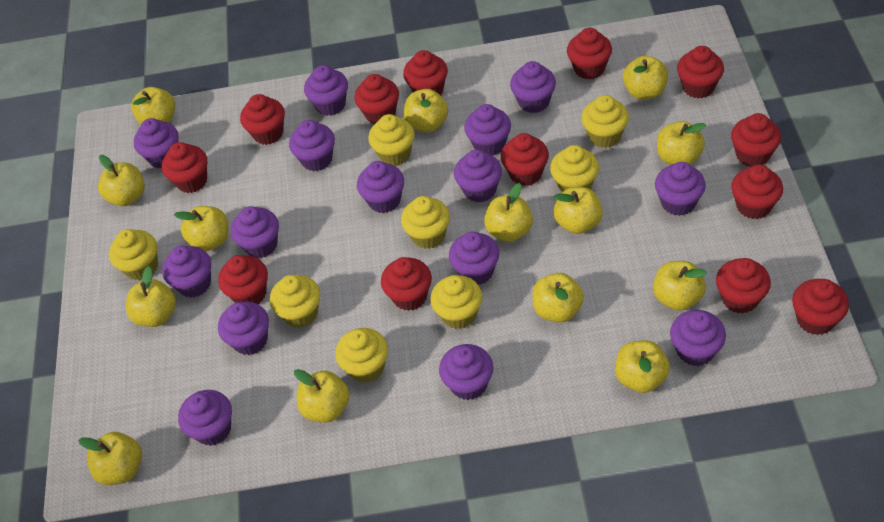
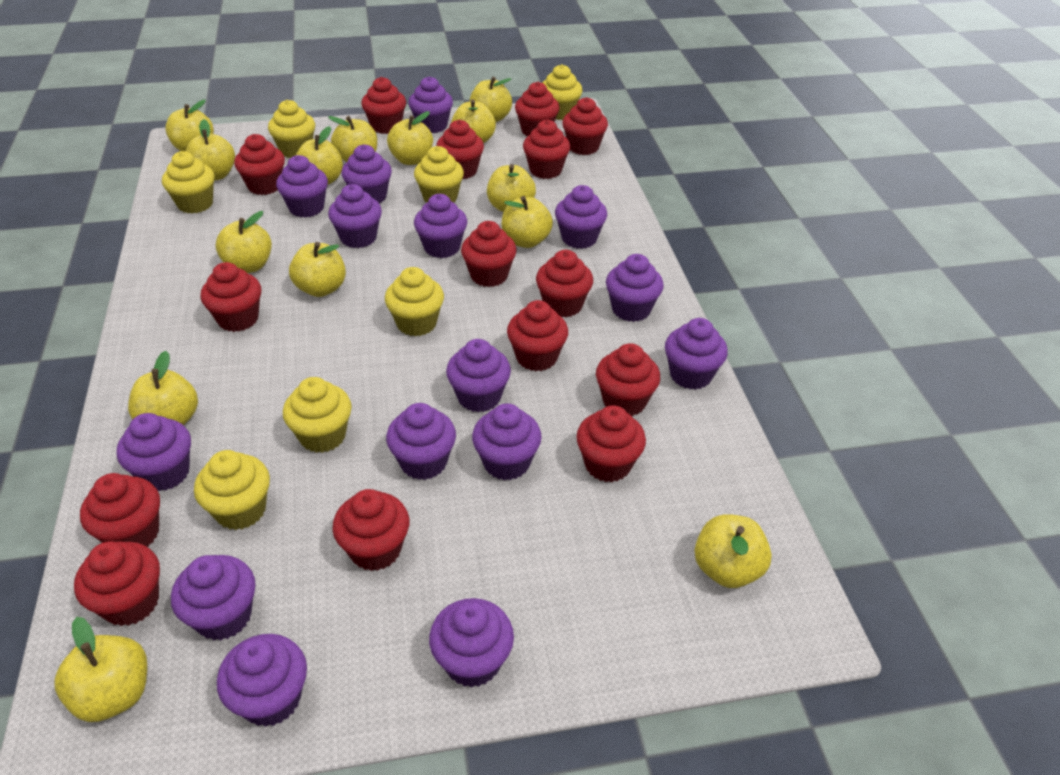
red cupcake: [162,142,207,193] [218,255,268,304] [240,94,285,145] [354,74,399,125] [381,257,432,311] [403,50,448,95] [501,133,549,186] [567,28,612,80] [677,46,724,98] [716,258,771,313] [731,113,781,167] [731,164,783,219] [792,279,849,335] = 13 -> [74,541,160,626] [80,473,160,547] [200,262,261,332] [234,134,285,195] [332,489,409,571] [361,77,406,134] [436,120,484,179] [461,221,517,287] [507,300,568,371] [515,82,559,136] [523,119,570,179] [536,250,593,317] [562,97,608,155] [576,405,646,482] [596,343,660,416] = 15
yellow cupcake: [109,229,158,281] [270,275,320,328] [335,328,388,383] [368,114,415,166] [401,196,450,249] [430,275,482,329] [550,145,599,193] [581,95,629,148] = 8 -> [162,151,215,213] [194,450,270,530] [268,100,315,158] [283,377,352,453] [385,267,444,336] [414,146,464,203] [542,64,583,120] = 7

